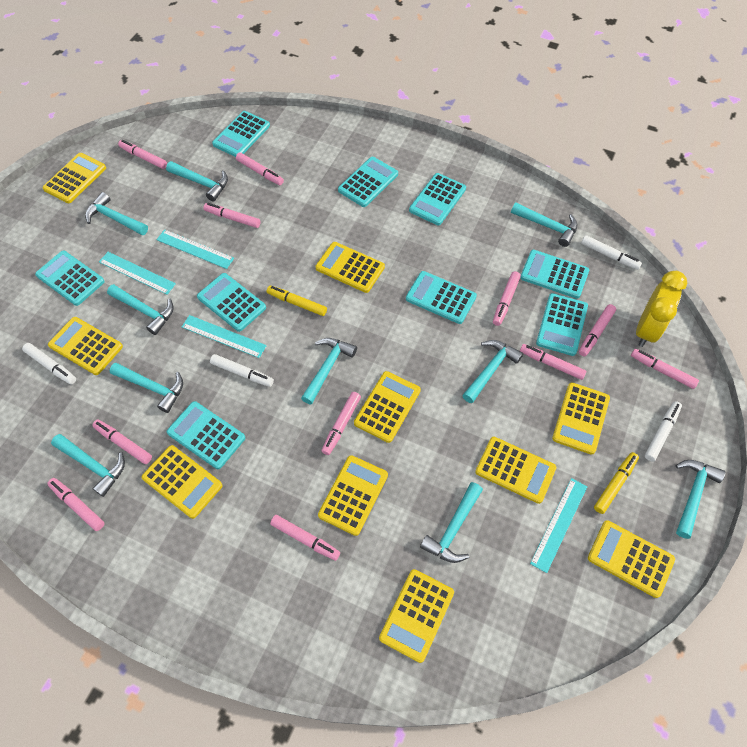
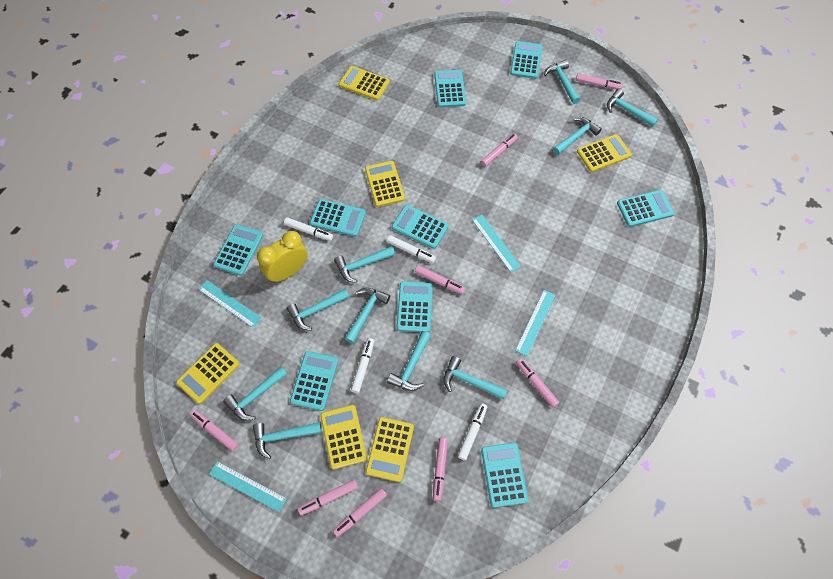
pink marker: [47,478,105,531] [92,420,152,464] [118,140,167,169] [203,203,261,228] [236,152,284,185] [270,515,340,561] [322,392,361,455] [493,271,521,326] [520,344,586,380] [579,304,616,356] [631,349,699,389] = 11 -> [190,410,238,451] [298,479,358,515] [333,488,387,537] [415,265,465,294] [433,438,448,501] [481,134,518,167] [516,358,559,408] [576,73,623,89] = 8
yellow calculator: [43,153,106,203] [48,317,123,375] [142,445,223,519] [315,242,385,293] [318,455,388,536] [354,371,421,443] [379,569,454,663] [475,437,557,504] [552,383,610,455] [588,520,675,598] = 10 -> [176,343,240,404] [320,405,367,469] [339,66,390,100] [365,161,405,207] [366,417,414,482] [577,134,632,172] = 6
yellow marker: [267,286,327,316] [594,452,639,514] = 2 -> none = 0

